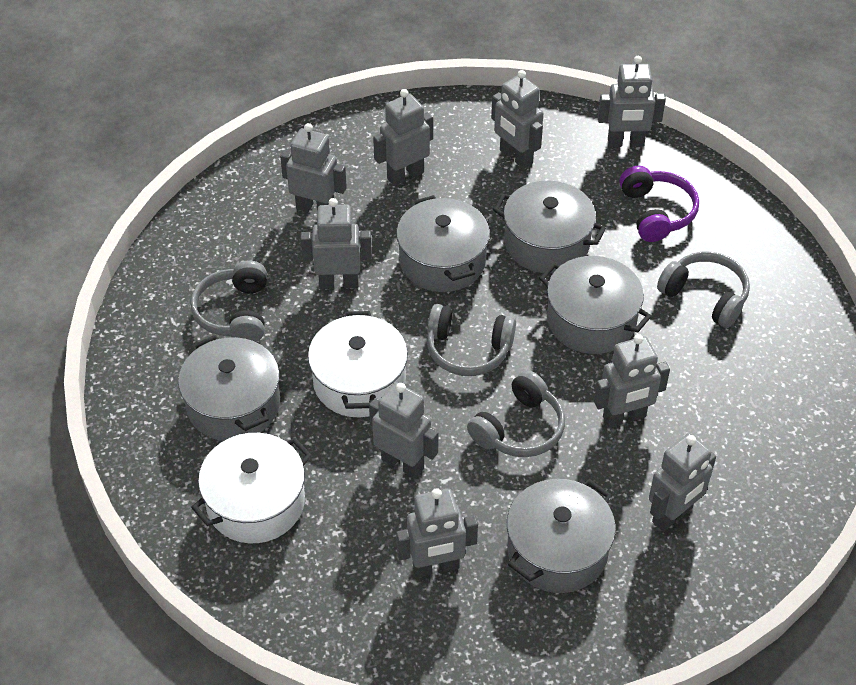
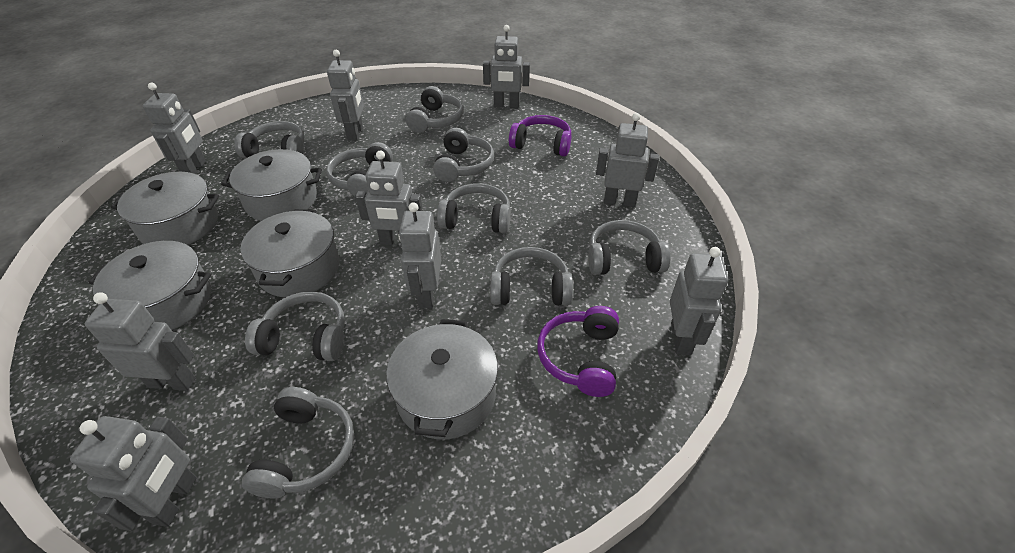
grey headphones: [190,260,267,342] [427,304,516,376] [467,370,565,457] [657,252,750,328] = 4 -> [234,121,305,158] [242,387,354,498] [245,292,345,361] [326,142,393,196] [406,86,464,133] [433,128,494,182] [437,183,511,233] [490,247,573,306] [588,220,671,275] = 9
purple headphones: [619,166,699,242] = 1 -> [509,115,571,156] [537,306,619,397] = 2
white pot: [191,433,312,543] [308,311,408,417] = 2 -> none = 0

